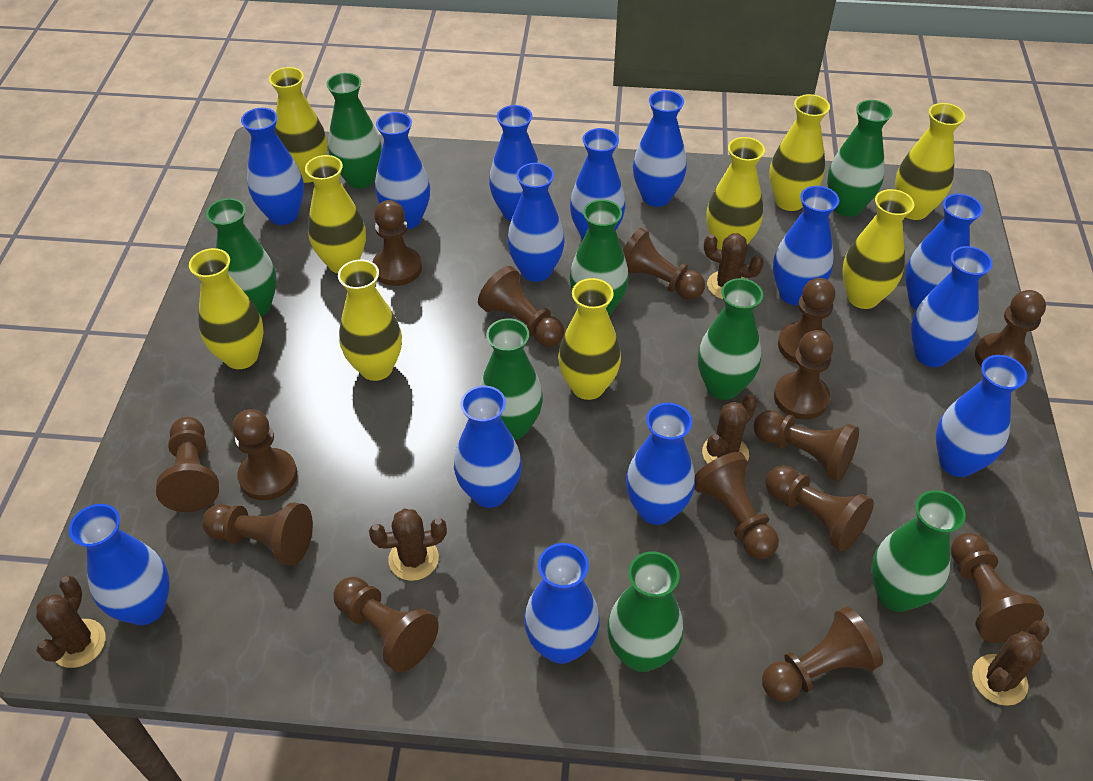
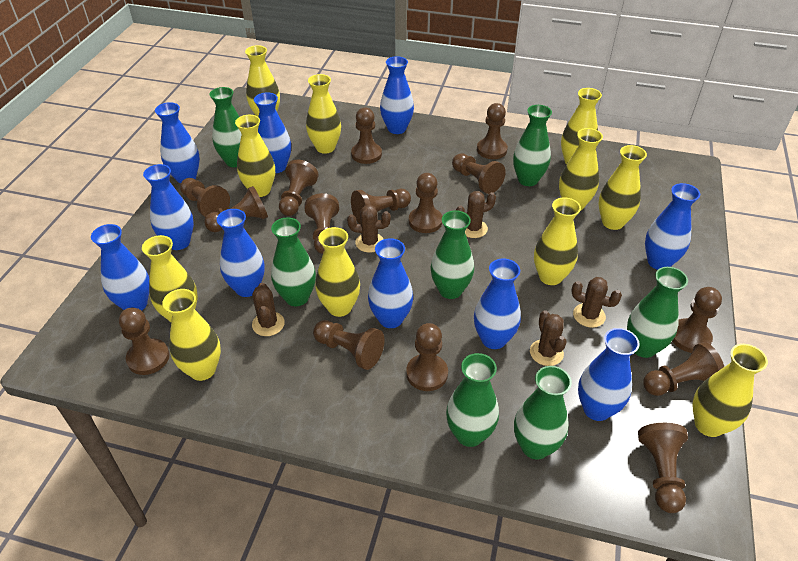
blue vase: [69,504,170,625] [241,108,304,225] [375,112,430,229] [454,385,522,508] [489,105,539,221] [507,163,565,282] [524,543,600,664] [570,128,625,240] [626,403,695,525] [633,90,687,207] [773,186,839,305] [905,194,983,310] [911,246,993,367] [936,355,1027,477] = 14 -> [91,224,149,311] [143,164,194,250] [155,102,200,184] [217,209,265,297] [254,92,291,173] [368,238,413,328] [380,56,414,134] [474,258,521,349] [578,328,639,421] [645,183,700,270] = 10
green vase: [206,198,277,317] [326,73,382,189] [480,318,543,440] [569,199,629,316] [607,551,683,672] [698,278,763,400] [827,100,893,217] [871,490,966,612] = 8 -> [209,87,242,167] [271,218,316,306] [430,210,474,299] [446,353,499,447] [513,105,552,186] [514,366,572,460] [627,267,688,358] = 7
yellow vase: [189,248,264,369] [269,67,328,183] [305,155,366,273] [338,260,402,381] [558,278,621,400] [706,137,765,250] [769,94,830,211] [842,189,914,309] [895,103,965,220] = 9 -> [142,235,198,322] [163,289,221,381] [235,115,275,197] [245,45,280,117] [306,74,341,154] [315,227,360,317] [534,197,581,285] [559,128,603,210] [561,88,602,164] [599,145,647,230] [693,344,768,437] = 11

